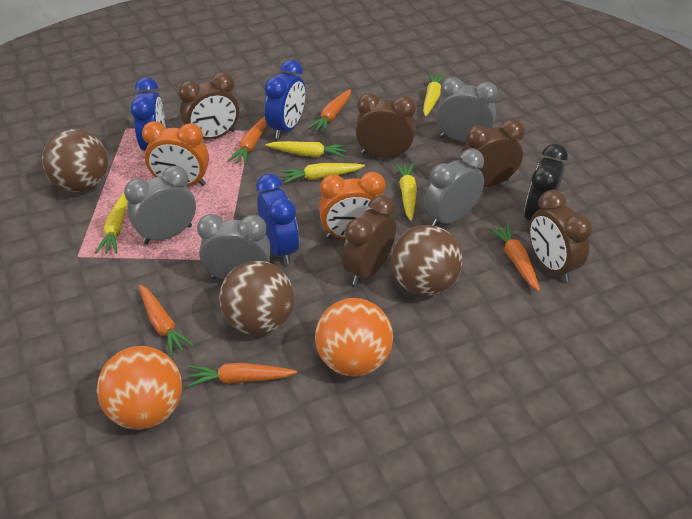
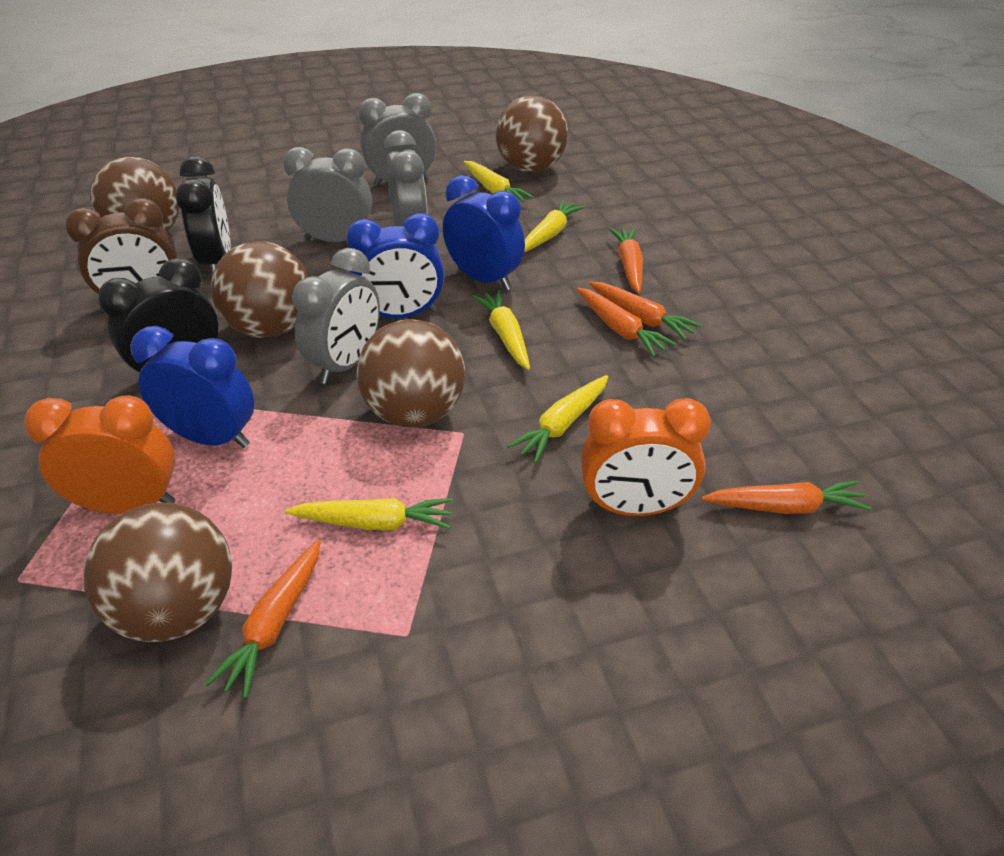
black clock: [524,144,568,220] = 1 -> [98,258,218,372] [176,156,231,275] = 2
brown ball: [42,129,108,192] [219,261,294,335] [391,225,463,296] = 3 -> [83,503,232,642] [90,157,180,231] [211,241,308,338] [357,319,465,428] [495,95,568,172] = 5
brown clock: [178,72,239,140] [342,195,396,286] [355,93,416,158] [460,119,524,187] [529,190,592,282] = 5 -> [65,198,177,294] = 1
orange ball: [97,346,182,430] [315,298,393,376] = 2 -> none = 0

